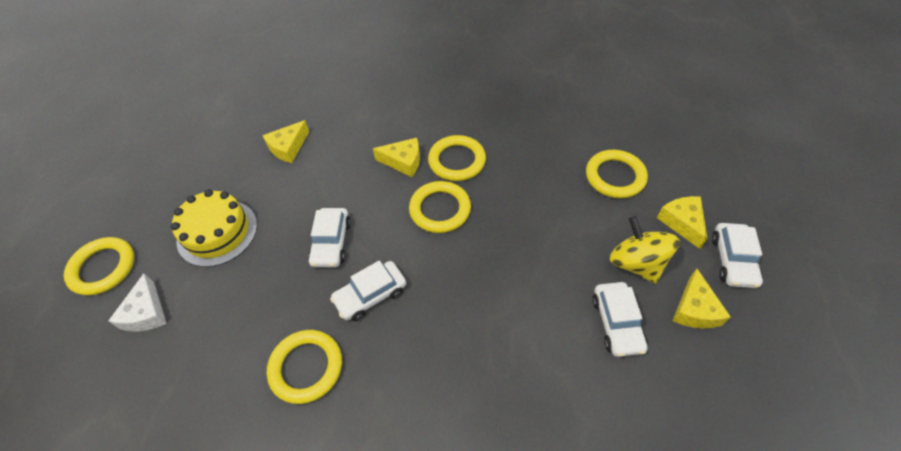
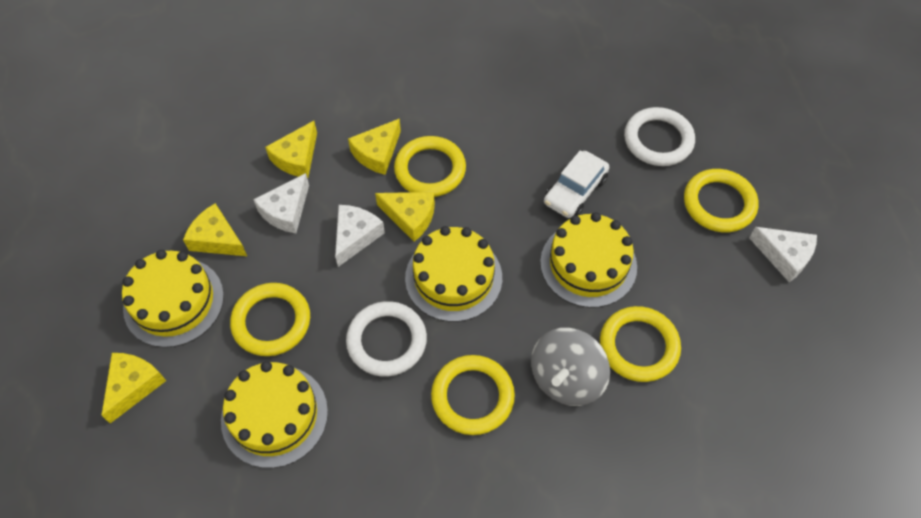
grey spinning top: none = 0 -> [531,328,610,406] = 1
white car: [308,208,351,267] [330,260,406,321] [592,282,648,357] [712,223,763,288] = 4 -> [544,151,609,218] = 1
white cheese: [108,274,167,332] = 1 -> [253,173,309,233] [335,205,385,267] [749,227,817,282] = 3
white ring: none = 0 -> [346,301,427,376] [624,107,695,166] = 2
yellow cake: [171,189,257,267] = 1 -> [122,250,224,348] [221,361,328,468] [405,226,502,322] [540,212,637,308] = 4
yellow cheese: [262,120,309,163] [373,138,420,177] [657,196,708,249] [673,268,731,329] = 4 -> [101,353,166,423] [183,203,247,256] [265,121,317,178] [348,118,401,175] [375,192,435,242] = 5
yellow spinning top: [610,216,680,284] = 1 -> none = 0

